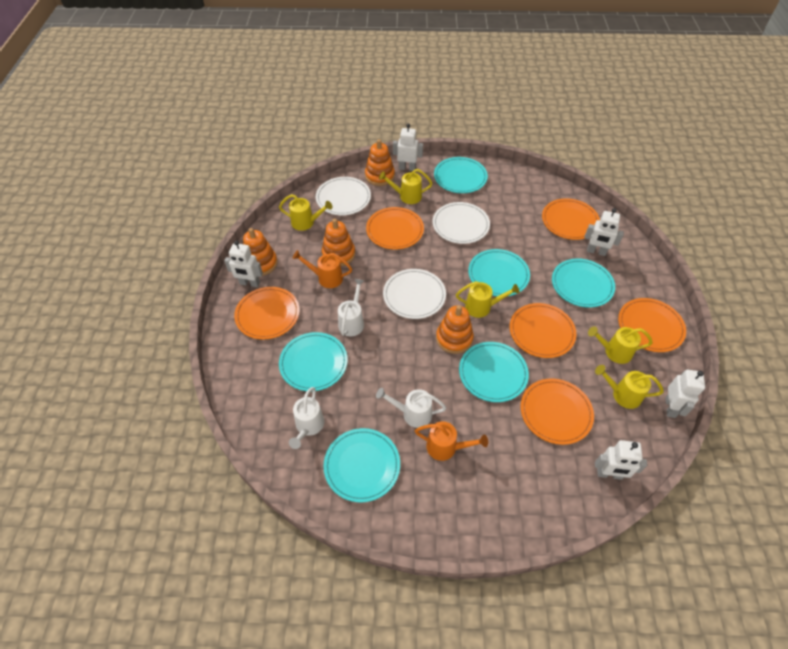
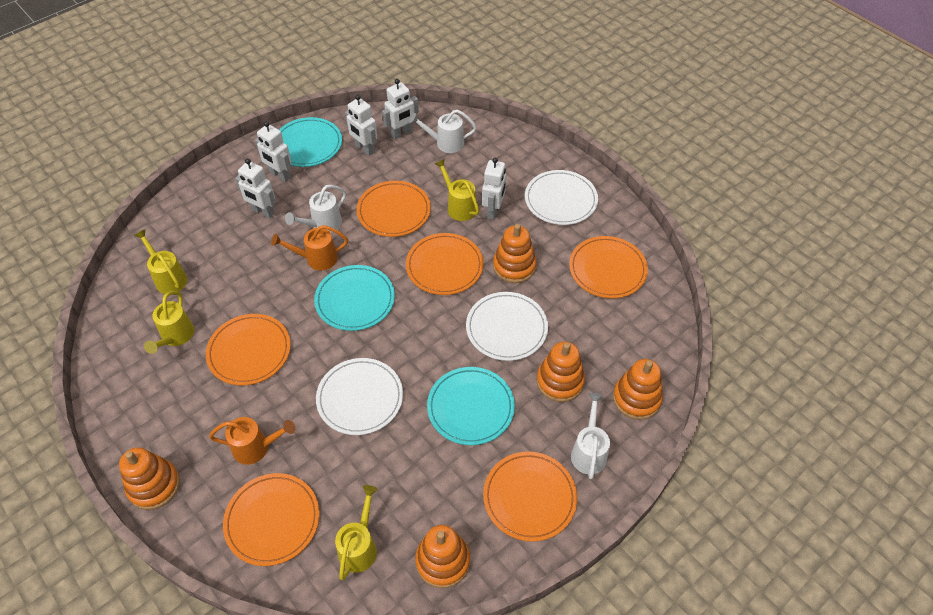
orange stacking toy: [243,228,277,276] [322,218,355,266] [365,139,395,186] [436,305,474,354] = 4 -> [119,447,180,510] [415,525,470,588] [493,224,537,283] [537,341,585,402] [613,359,663,420] = 5
turquoise plate: [279,332,348,391] [323,428,400,502] [434,157,488,193] [459,342,529,402] [468,249,530,296] [552,259,615,308] = 6 -> [279,117,342,167] [314,265,395,331] [427,367,515,445] = 3
yellow watering can: [279,194,332,231] [379,169,432,204] [456,281,520,318] [588,326,652,364] [595,365,664,409] = 5 -> [134,229,187,294] [144,291,194,354] [335,485,378,580] [435,159,479,221] = 4

